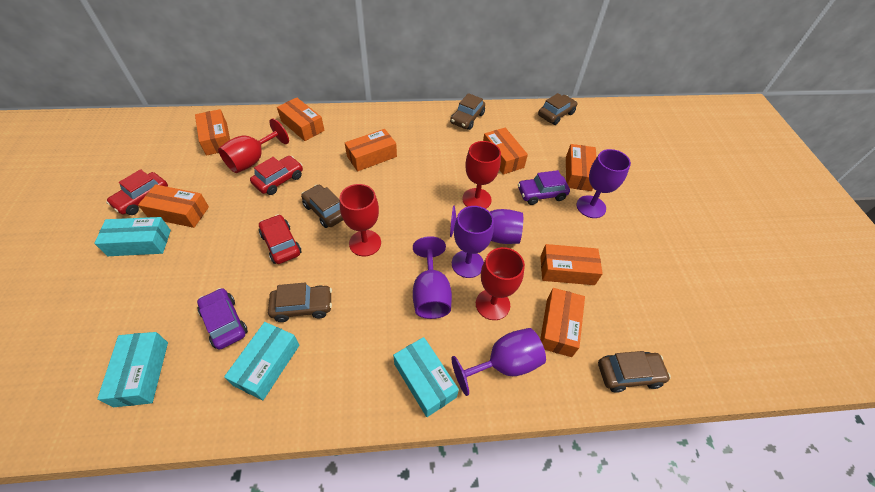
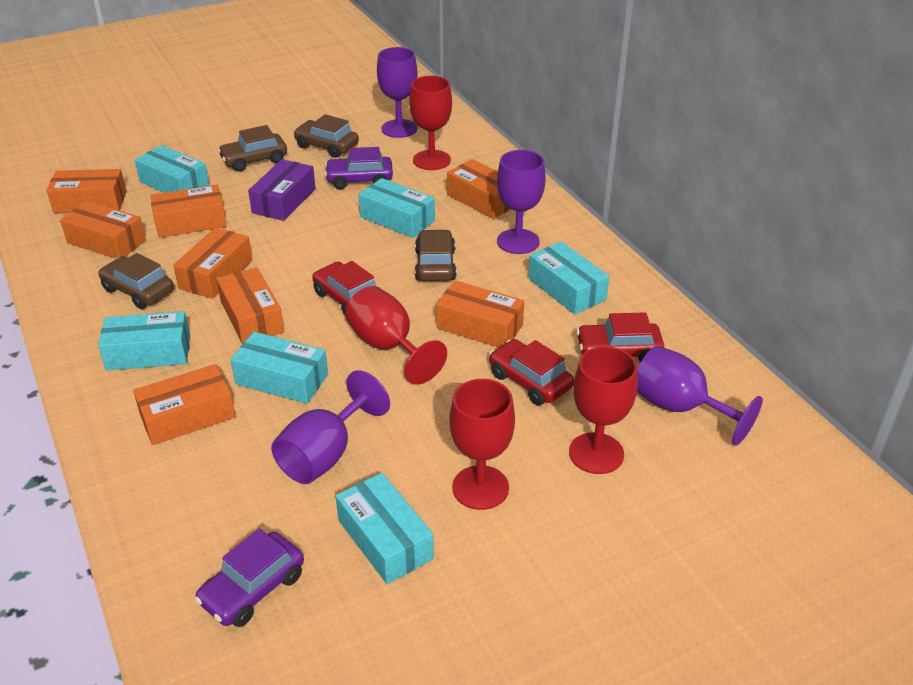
brown car: [268,283,332,322] [301,185,343,228] [450,93,485,130] [538,93,577,125] [598,351,671,393] = 5 -> [98,253,174,309] [218,125,287,172] [293,114,359,158] [415,229,457,281] = 4
purple box: none = 0 -> [248,159,316,221] = 1
purple goblet: [413,236,452,319] [450,205,523,244] [451,328,546,396] [452,206,494,278] [577,149,631,218] = 5 -> [271,370,390,484] [377,47,418,138] [497,150,545,254] [637,346,763,446] = 4
turquoise box: [94,217,171,256] [97,332,168,407] [224,322,299,400] [393,337,459,417] = 4 -> [98,311,190,371] [135,145,209,193] [231,332,328,404] [336,473,434,584] [359,178,435,238] [529,242,609,315] = 6

